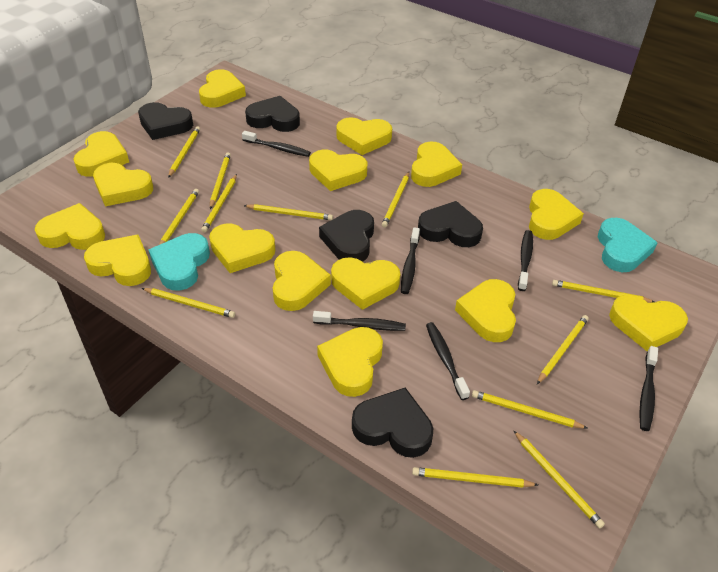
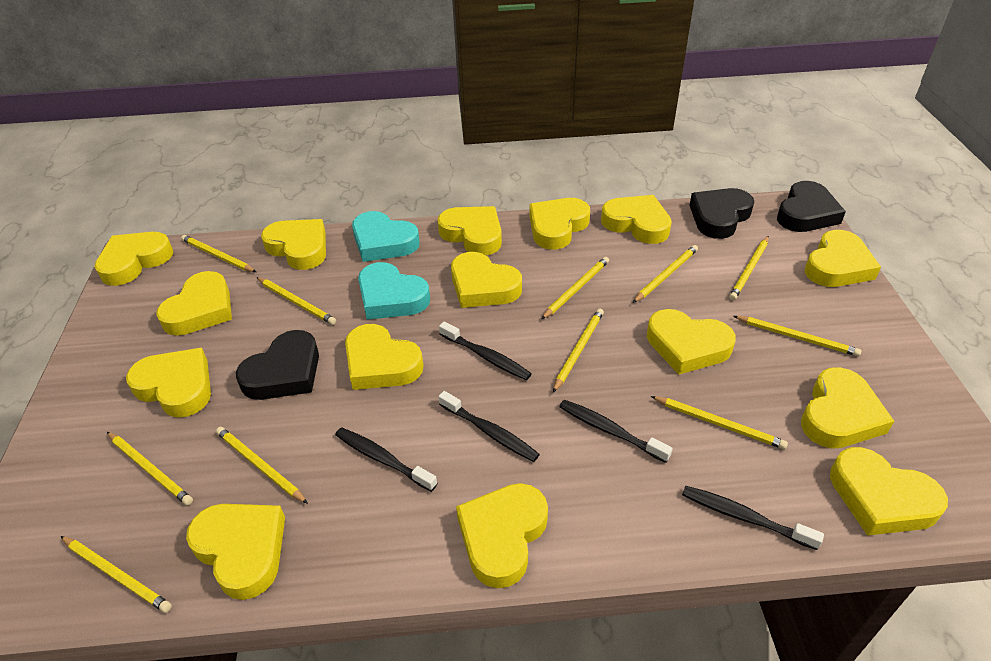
black heart: [138,102,193,140] [245,96,300,132] [319,210,374,262] [352,388,433,458] [418,201,483,247] = 5 -> [236,330,319,400] [689,188,754,239] [777,181,846,232] = 3
black toothbrush: [242,131,311,157] [313,311,406,331] [401,227,420,294] [426,322,470,400] [518,230,533,291] [639,346,658,431] = 6 -> [335,427,437,492] [438,391,540,462] [439,322,532,380] [559,400,673,463] [682,486,824,550] = 5
yellow pencil: [142,288,235,318] [159,189,199,245] [168,127,200,178] [201,174,237,232] [210,153,231,209] [244,204,333,220] [382,172,409,227] [412,467,538,488] [472,390,587,428] [513,430,605,529] [537,315,589,384] [552,280,655,303] = 12 -> [60,536,172,613] [107,432,193,505] [181,235,256,272] [216,427,308,504] [256,277,336,325] [541,257,609,319] [553,309,604,392] [633,245,698,303] [651,396,788,449] [729,236,769,300] [733,316,861,356] = 11

